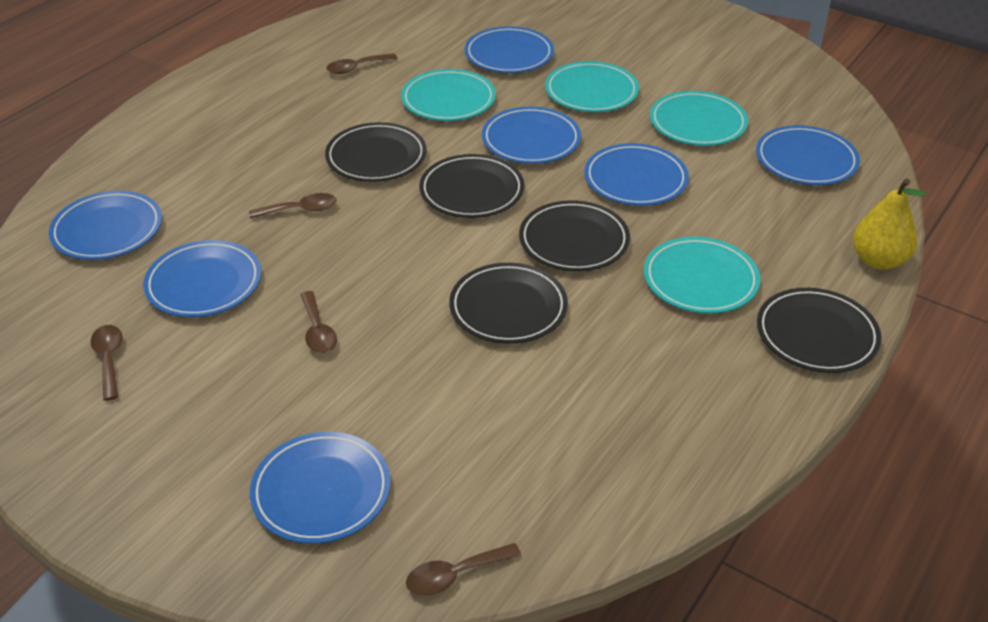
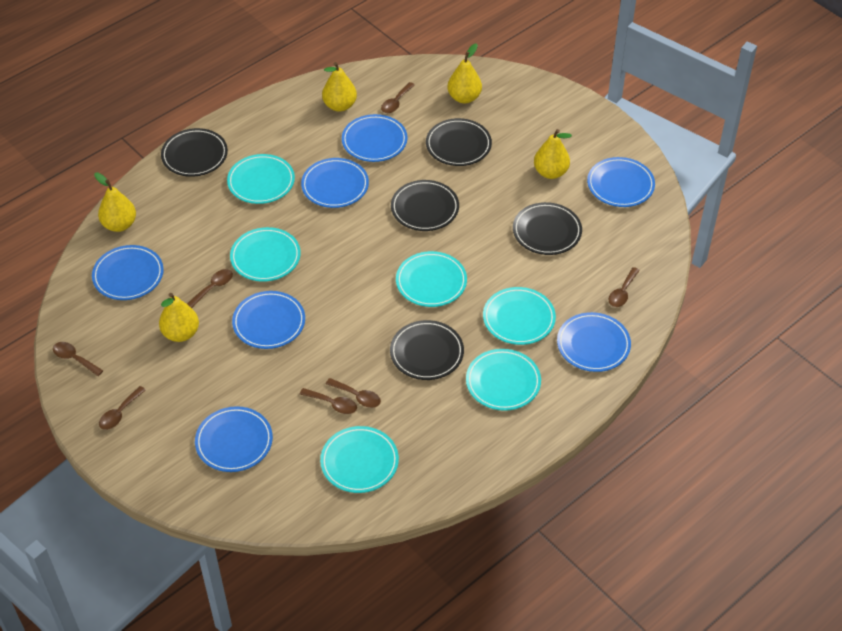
brown spoon: [90,325,123,401] [249,193,337,219] [300,291,337,353] [326,53,397,74] [406,543,521,596] = 5 -> [53,342,103,376] [99,386,146,430] [187,269,233,308] [300,388,357,414] [326,378,381,408] [381,82,415,113] [609,267,640,307] = 7
turquoise plate: [401,69,496,121] [545,61,639,112] [644,237,760,314] [650,91,748,146] = 4 -> [227,154,295,204] [230,227,301,282] [320,426,399,493] [396,251,467,307] [466,349,541,411] [483,287,556,345] = 6
yellow pear: [853,179,926,270] = 1 -> [94,172,136,232] [159,293,199,342] [322,62,357,112] [447,43,482,103] [534,129,572,179] = 5

